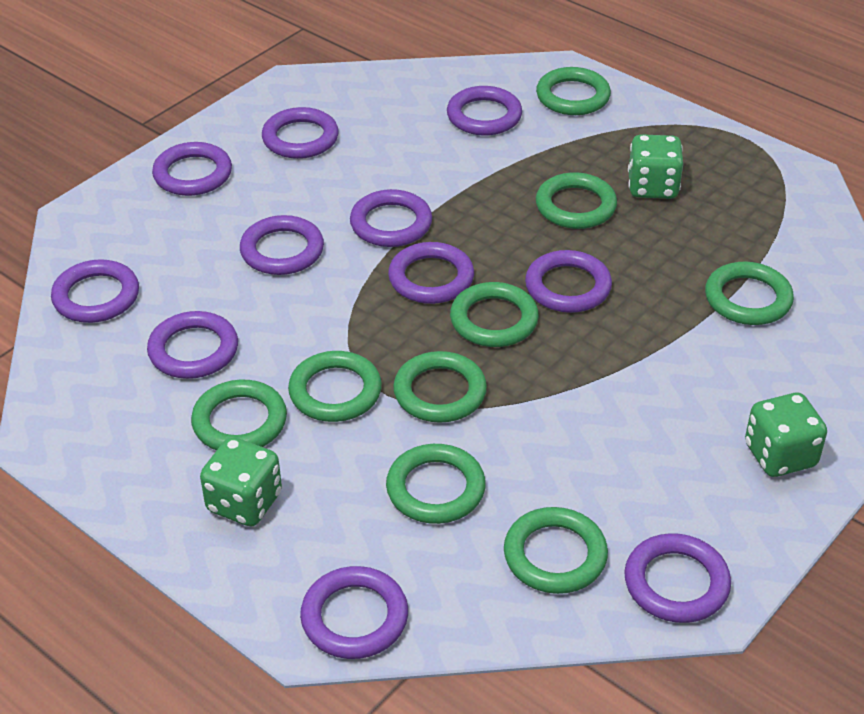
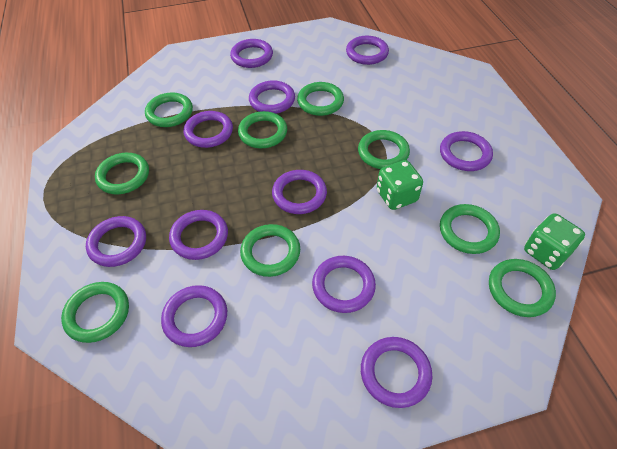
green dice: [200,437,282,527] [628,134,683,199] [745,393,827,477] = 3 -> [377,160,423,210] [524,213,585,270] = 2

